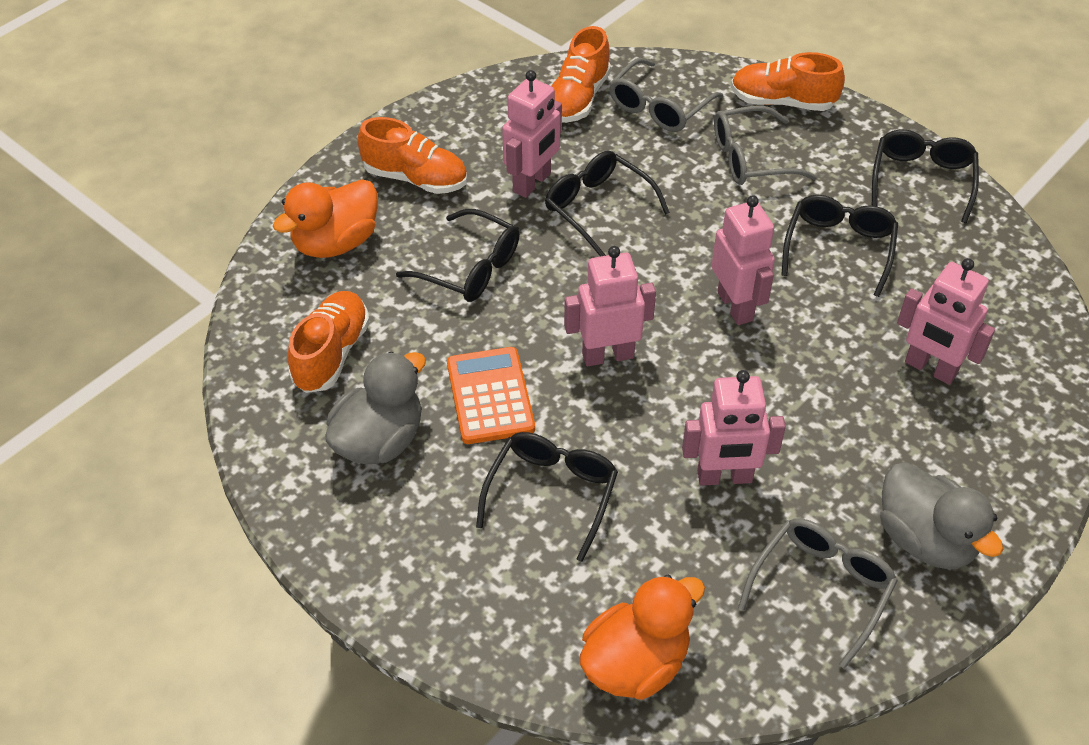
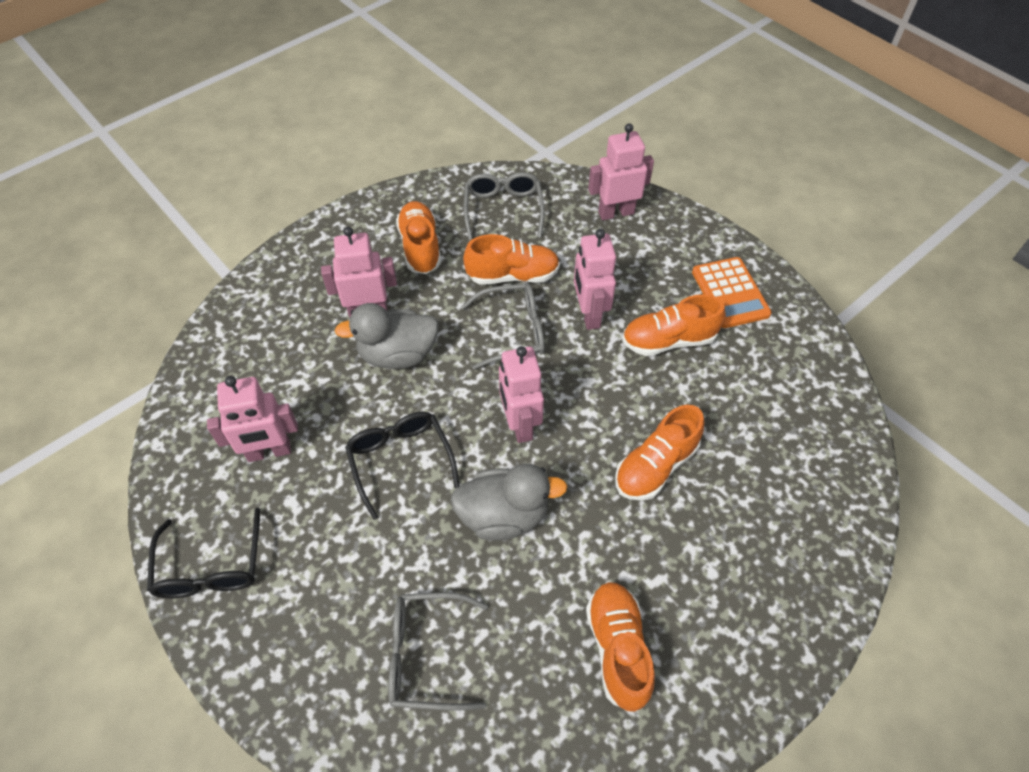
black glasses: [396,209,520,302] [476,432,618,562] [545,151,670,257] [781,195,898,297] [872,129,979,223] = 5 -> [147,508,260,598] [345,412,460,520] = 2
orange duck: [272,179,378,258] [580,575,705,700] = 2 -> none = 0
orange shoe: [288,291,369,393] [357,117,467,194] [551,26,611,123] [731,52,845,111] = 4 -> [396,201,441,274] [463,234,560,285] [586,582,655,712] [615,405,704,501] [622,294,726,356] = 5

